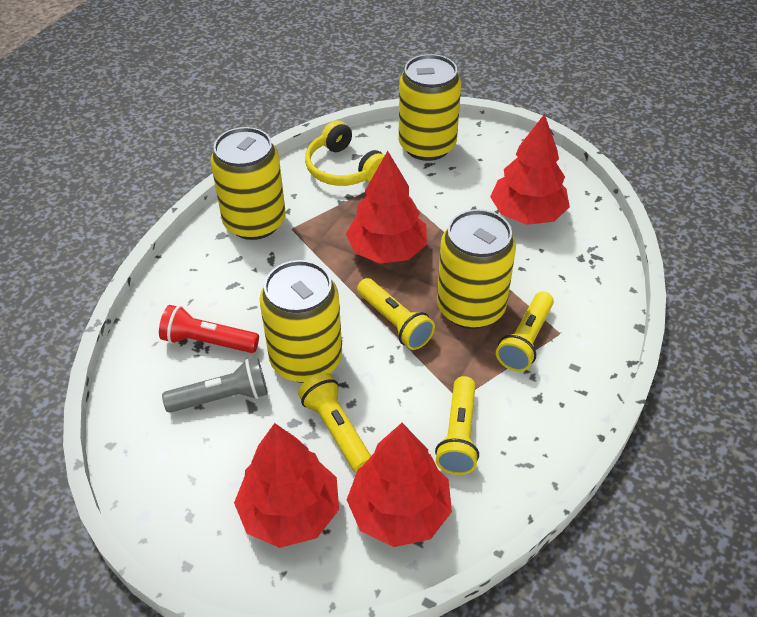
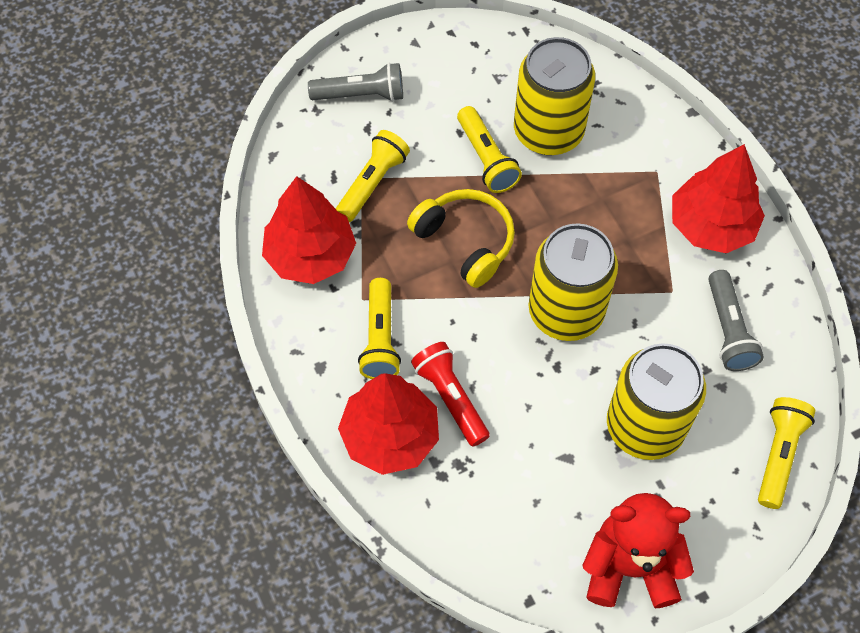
grey flashlight: [162,358,268,413] = 1 -> [308,63,403,102] [708,270,764,371] = 2
red teddy bear: none = 0 -> [582,493,694,609] = 1
red tree: [234,423,339,548] [346,151,427,264] [347,423,452,547] [490,114,570,225] = 4 -> [262,176,356,284] [338,373,439,475] [672,144,765,254] = 3
yellow can: [210,127,285,240] [259,260,342,383] [399,54,461,161] [437,209,516,329] = 4 -> [514,37,595,155] [529,223,618,341] [607,343,706,460] = 3

